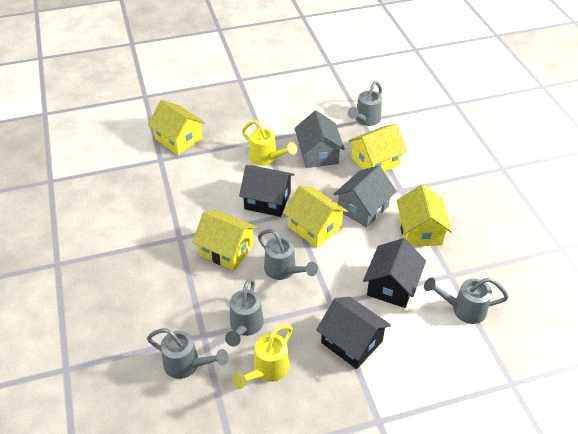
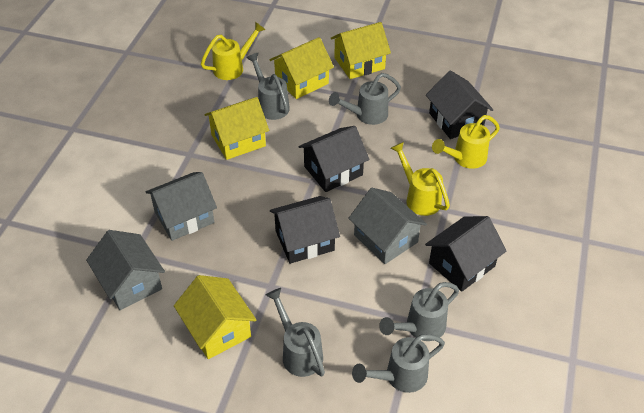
black house: [239,165,295,217] [316,297,391,369] [363,238,426,308] = 3 -> [270,196,340,264] [299,126,369,192] [425,216,506,292] [426,70,493,139] = 4
grey house: [294,111,345,168] [333,165,396,228] = 2 -> [86,230,165,310] [146,172,217,241] [348,188,427,264] = 3
yellow house: [148,100,205,155] [192,211,257,270] [283,185,348,248] [348,124,407,172] [397,184,452,246] = 5 -> [174,275,256,359] [204,97,269,160] [269,37,334,99] [331,22,391,79] = 4
yellow watering can: [232,325,293,389] [242,120,297,166] = 2 -> [201,22,266,80] [391,142,450,216] [432,115,500,169] = 3

